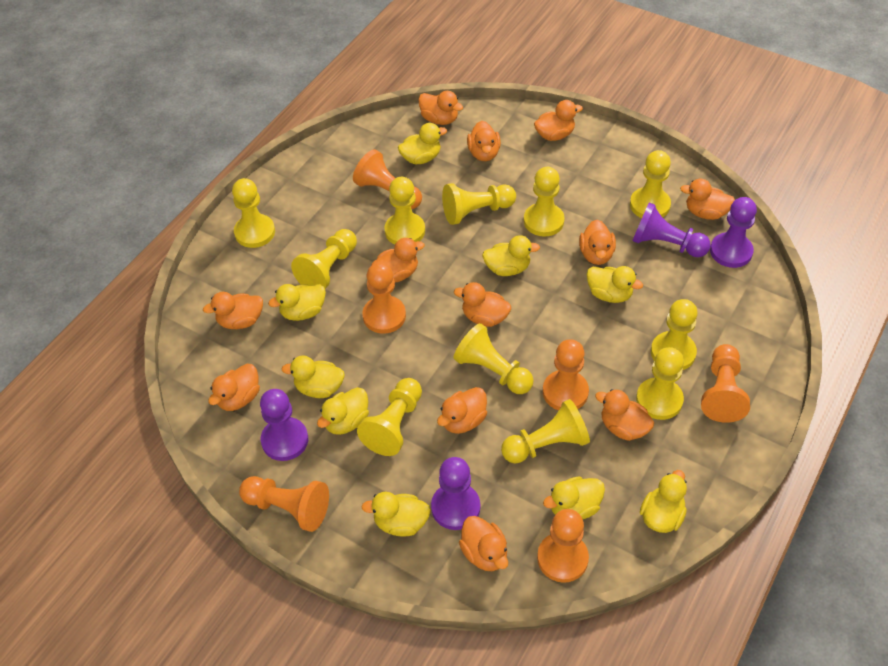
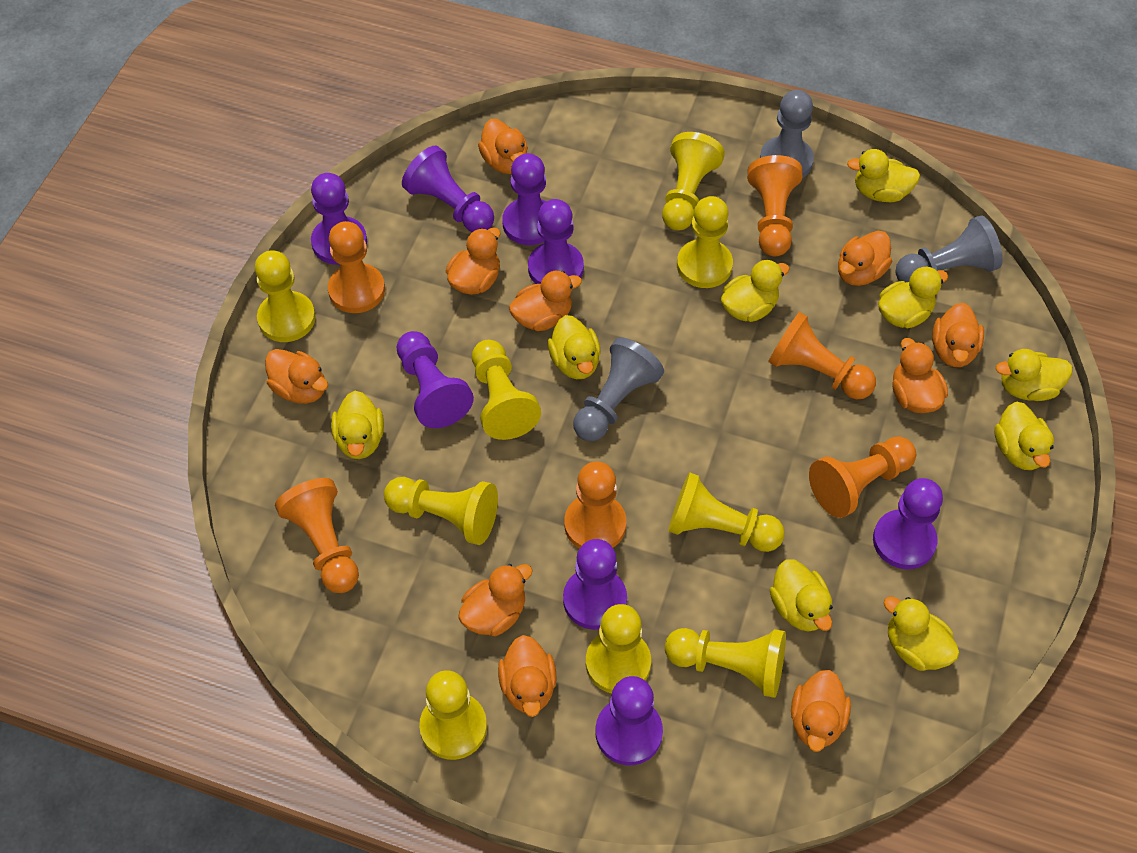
grey pawn: none = 0 -> [573,337,664,442] [760,90,814,178] [895,216,1003,283] = 3
orange duck: [203,292,263,329] [208,364,260,411] [371,238,425,283] [418,91,463,125] [437,387,487,434] [454,282,511,327] [459,516,508,571] [467,121,501,161] [534,100,583,141] [579,220,616,265] [595,389,654,441] [680,179,735,220] = 12 -> [265,349,328,404] [446,227,500,295] [458,564,533,636] [478,119,528,174] [498,635,557,717] [509,271,582,331] [791,670,851,752] [838,231,892,286] [892,338,948,413] [932,303,984,367] = 10
purple pawn: [260,389,308,461] [431,457,480,530] [632,202,711,257] [710,197,757,268] = 4 -> [311,173,367,265] [397,331,474,428] [402,145,494,232] [502,153,546,245] [528,199,584,284] [563,539,627,630] [595,676,663,765] [873,478,943,569] = 8
yellow pawn: [232,178,275,248] [291,229,357,289] [357,378,422,456] [384,177,425,244] [442,183,516,225] [453,323,534,394] [501,399,590,463] [524,167,565,237] [630,150,671,218] [636,347,684,420] [651,299,698,370] = 11 -> [255,250,316,342] [384,477,498,545] [419,670,487,760] [472,340,541,440] [586,604,651,693] [662,132,725,230] [665,628,786,698] [668,472,785,552] [677,196,733,288] = 9

